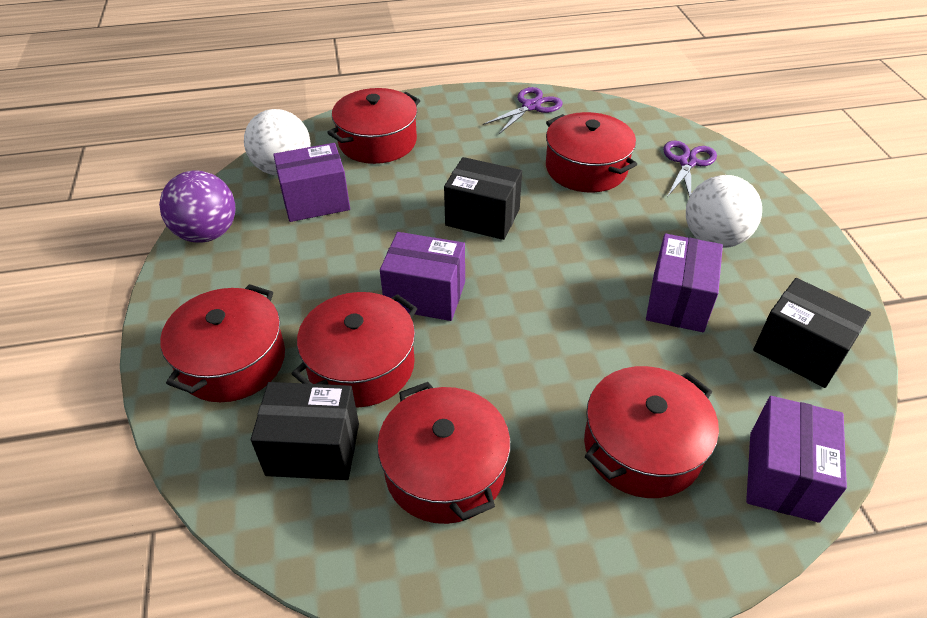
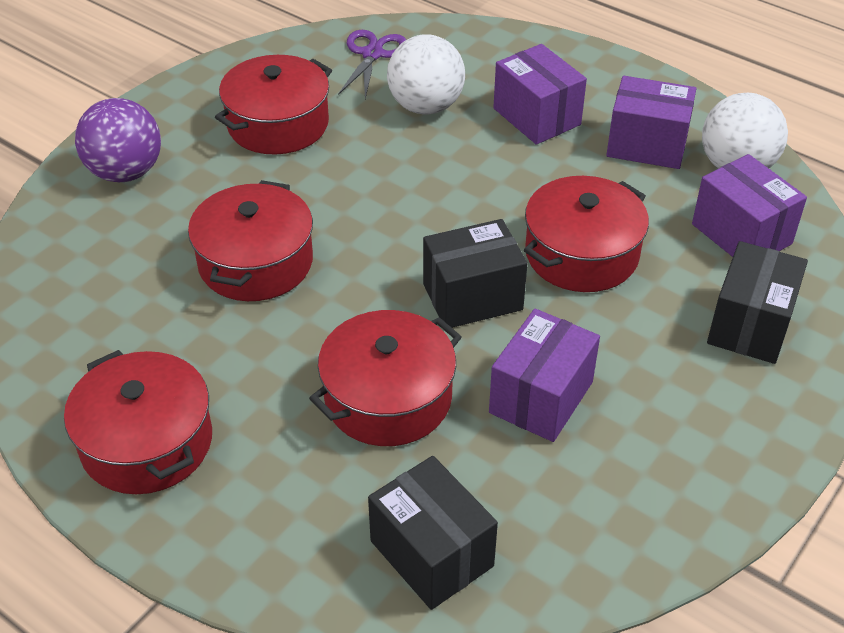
purple scissors: [483,87,563,134] [663,141,717,197] = 2 -> [338,30,406,99] = 1
red pot: [160,284,285,402] [292,292,418,408] [327,88,420,164] [377,382,511,524] [546,112,637,193] [584,366,719,498] = 6 -> [64,350,212,494] [188,180,313,301] [215,55,332,155] [309,310,461,446] [524,176,649,292] = 5

